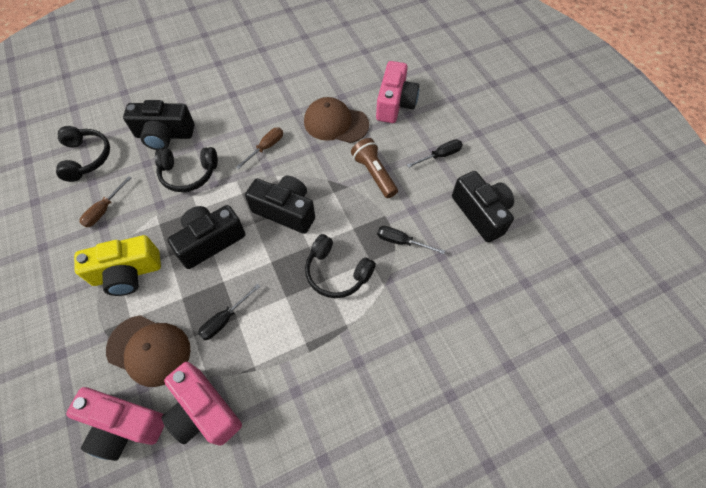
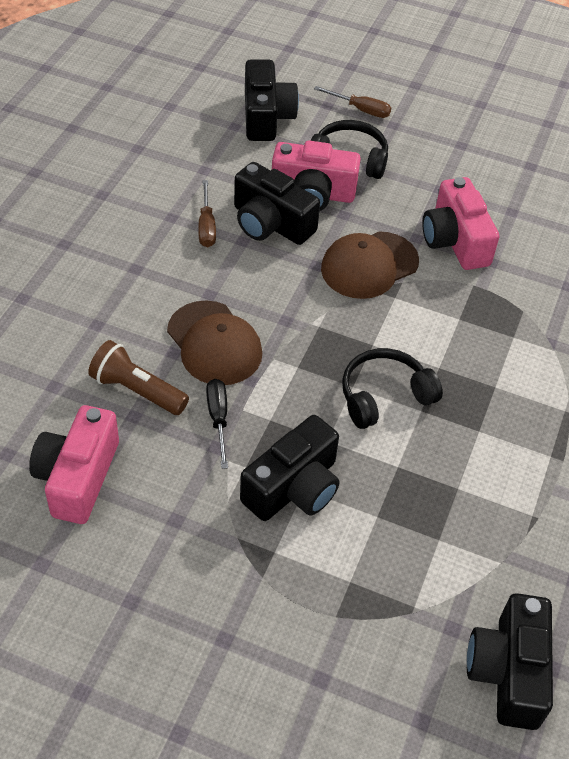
black headphones: [56,126,110,182] [155,147,218,192] [305,234,376,298] = 3 -> [311,120,388,179] [342,348,443,429] = 2
black screwdriver: [198,284,260,340] [377,226,445,254] [407,139,463,168] = 3 -> [206,379,228,469] = 1
yellow camera: [74,235,161,296] = 1 -> none = 0

